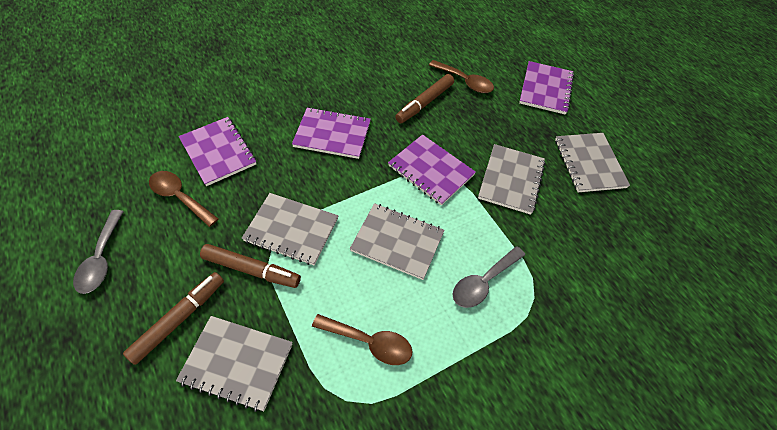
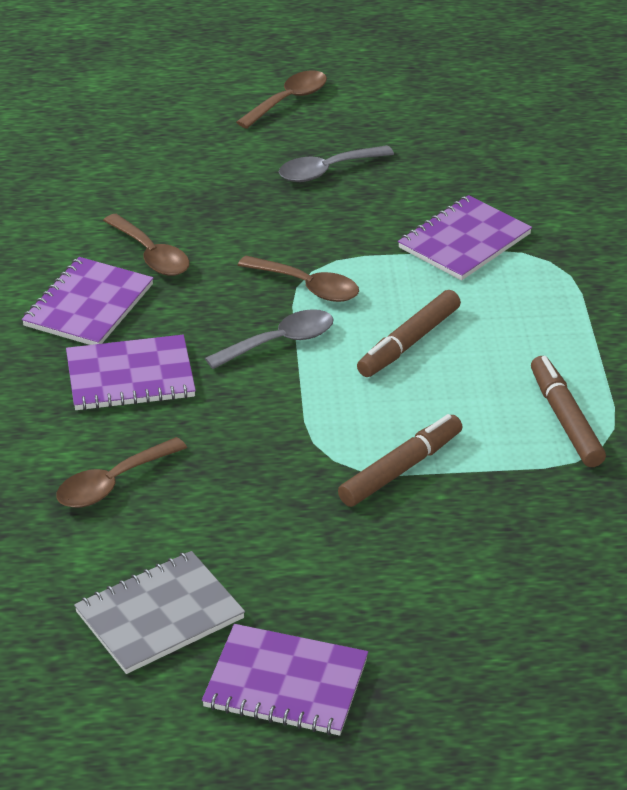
brown spoon: [149,171,219,227] [312,314,413,365] [429,60,494,93] = 3 -> [56,437,187,508] [103,214,189,276] [236,70,327,129] [238,256,359,302] = 4
grey notebook: [176,316,293,412] [242,193,338,266] [350,203,445,280] [478,144,545,215] [555,133,630,192] = 5 -> [74,551,245,674] = 1

